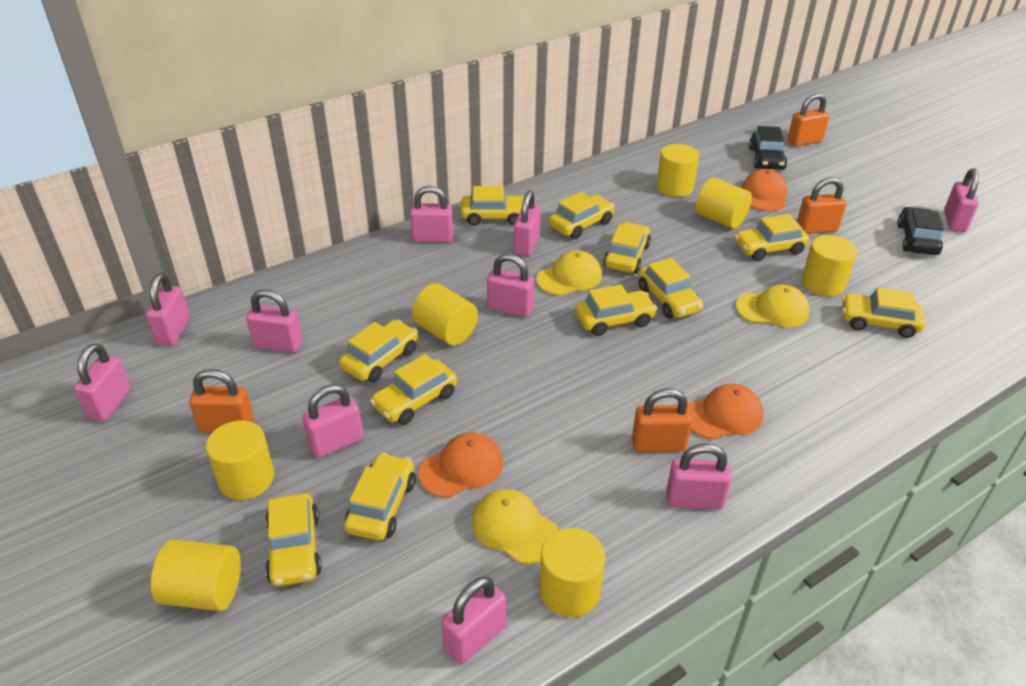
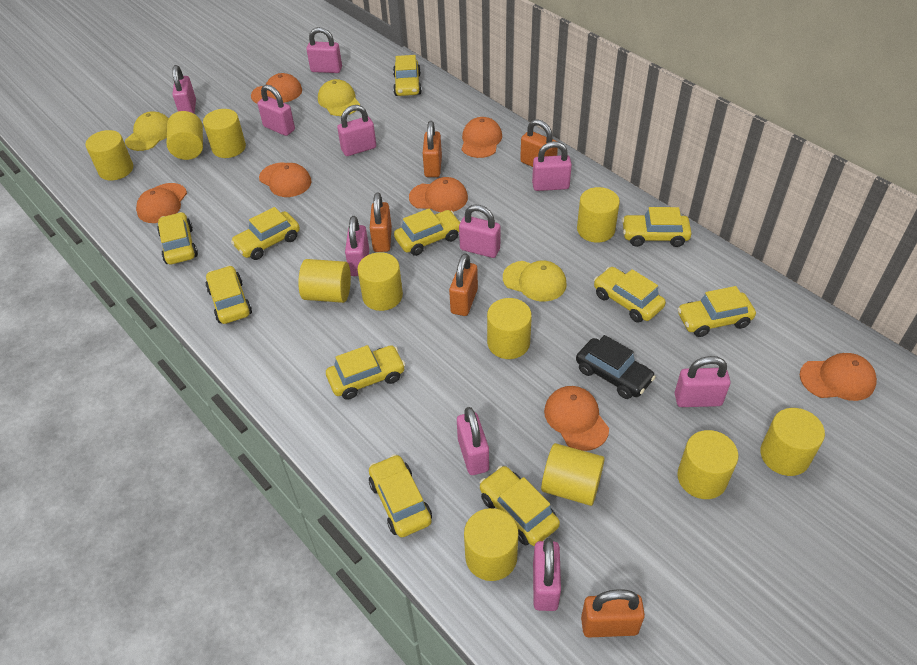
black car: [749,126,787,170] [897,207,944,255] = 2 -> [576,335,656,399] = 1
orange cap: [418,432,503,498] [687,384,764,440] [742,169,787,211] = 3 -> [136,183,187,223] [251,73,302,104] [259,163,311,197] [409,177,468,212] [462,117,502,158] [544,386,609,451] [800,353,877,401] = 7
orange padlock: [189,369,254,433] [632,388,692,453] [787,93,830,146] [797,177,846,234] = 4 -> [370,192,392,252] [423,121,442,177] [449,253,478,316] [520,119,558,167] [581,589,645,637] = 5
yellow cylinder: [151,540,241,611] [206,421,274,500] [412,283,478,345] [539,528,605,617] [656,144,699,197] [696,177,752,229] [802,235,857,296] = 7 -> [85,130,133,180] [167,111,203,160] [203,109,246,158] [298,259,351,303] [357,252,403,311] [464,508,519,581] [487,298,532,359] [541,443,605,506] [577,187,620,243] [677,430,739,499] [760,408,825,476] = 11

